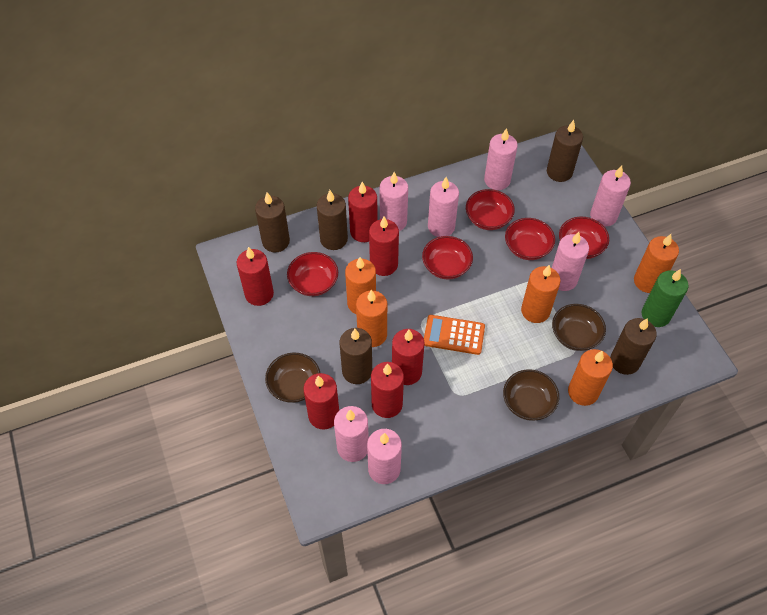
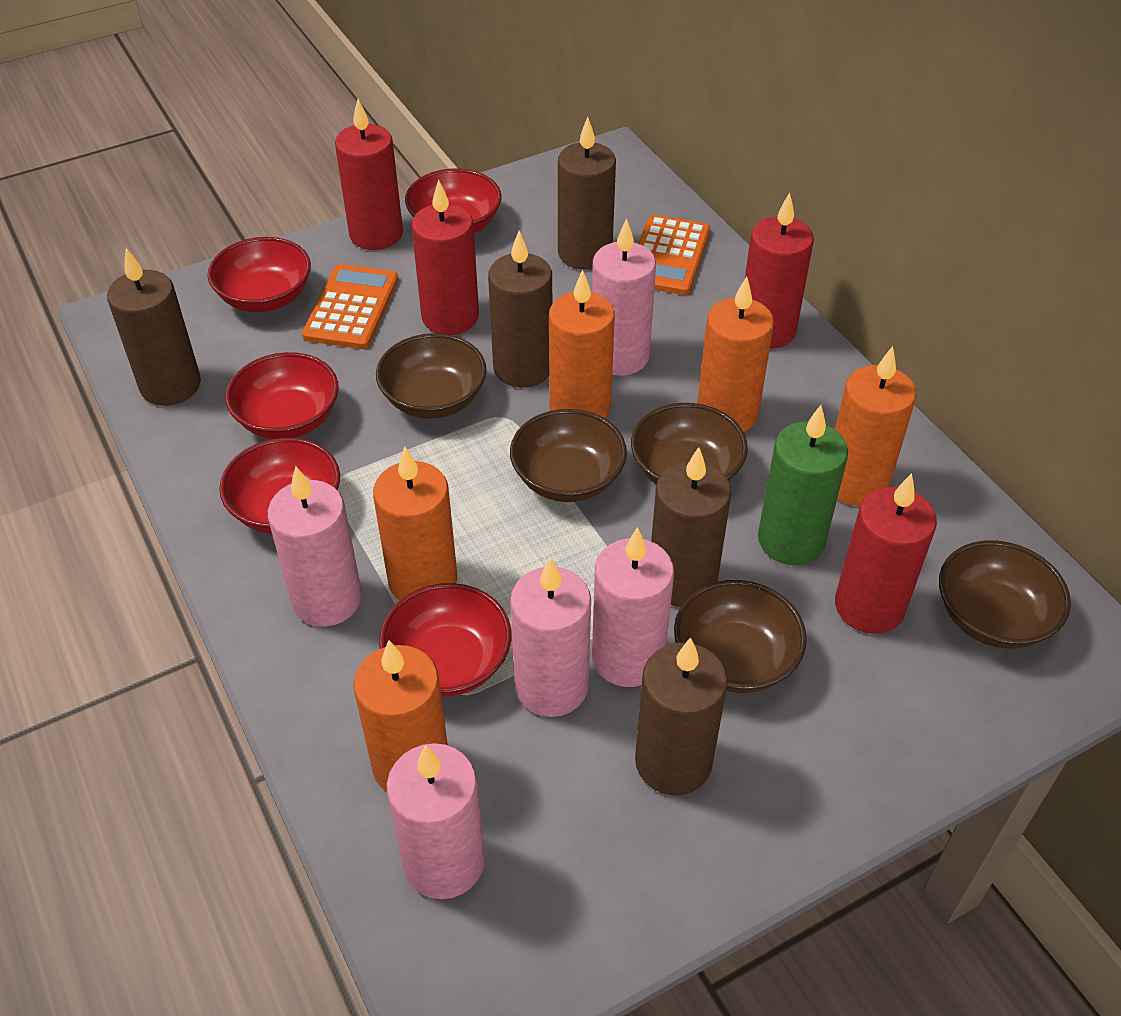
brown bowl: [265,353,320,403] [503,369,559,421] [552,304,606,351] = 3 -> [376,333,487,419] [510,409,627,502] [631,403,748,485] [674,580,807,693] [939,540,1071,648] = 5
orange calculator: [424,315,485,355] = 1 -> [302,264,398,349] [638,215,710,295] = 2
pink candle: [334,406,369,462] [367,429,402,484] [380,172,408,231] [428,177,459,237] [484,128,518,190] [552,232,589,291] [590,166,631,227] = 7 -> [268,466,362,627] [387,743,485,899] [510,557,591,717] [592,218,656,376] [592,527,674,687] = 5
red candle: [237,247,274,306] [304,373,339,430] [348,182,378,242] [369,217,399,276] [371,362,404,418] [392,329,424,385] = 6 -> [335,99,403,250] [411,179,479,335] [745,193,814,349] [835,473,937,634] = 4

